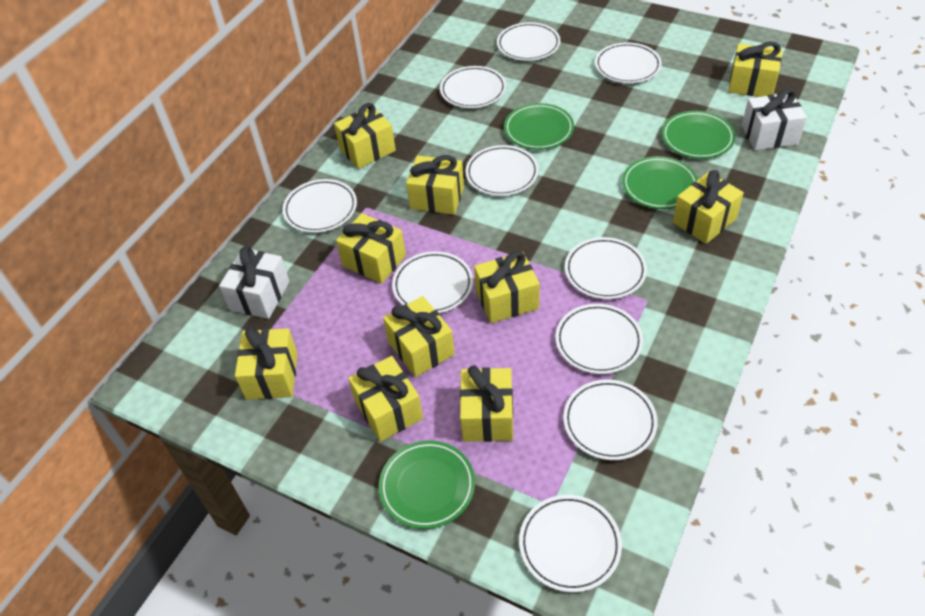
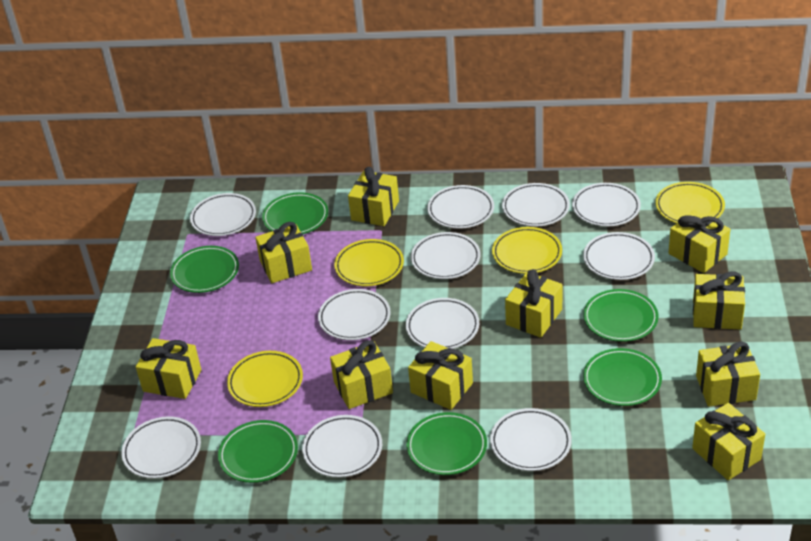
green plate: [379,440,475,529] [504,103,574,150] [622,156,698,209] [662,111,735,159] = 4 -> [170,246,239,293] [218,420,298,483] [262,192,328,234] [406,412,487,475] [583,289,659,342] [583,348,662,406] = 6
white gift: [219,246,290,319] [742,89,807,150] = 2 -> none = 0
white plate: [283,179,357,233] [392,251,473,313] [440,66,506,108] [465,145,539,196] [497,22,560,61] [519,495,622,592] [556,304,643,374] [563,379,658,460] [565,237,647,299] [595,42,662,83] = 10 -> [121,416,201,479] [190,193,256,236] [302,415,382,478] [318,289,391,340] [406,298,479,349] [411,232,480,279] [427,185,494,229] [490,408,572,471] [502,183,570,227] [572,183,641,227] [583,232,655,280] = 11
yellow plate: none = 0 -> [227,351,303,407] [334,239,404,286] [492,227,562,274] [655,182,725,223] = 4

